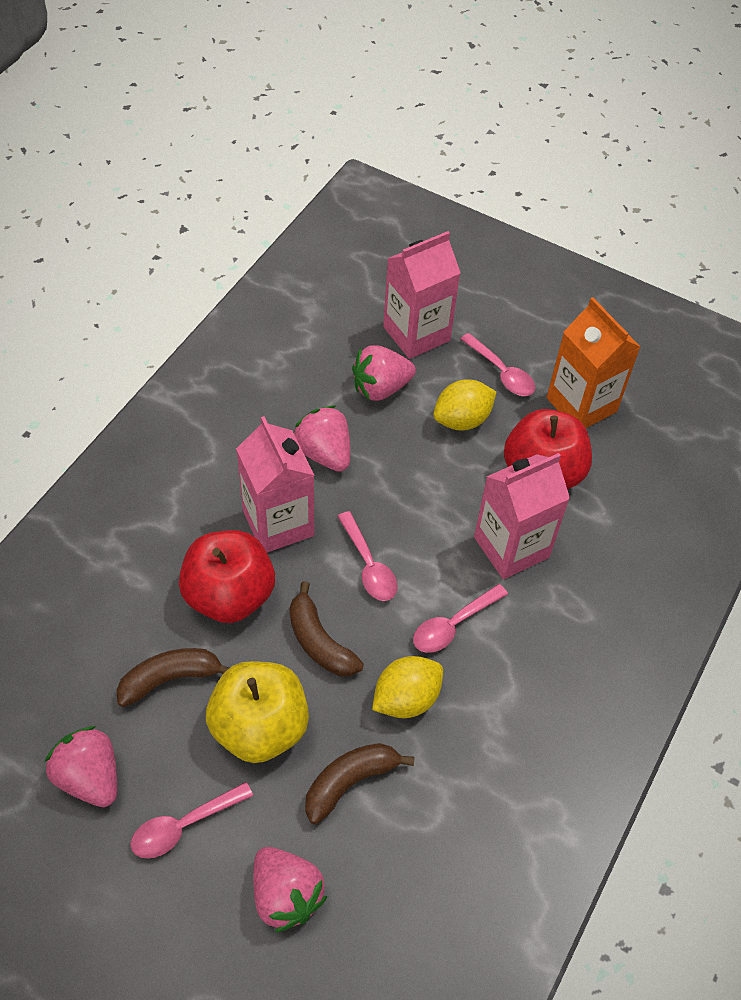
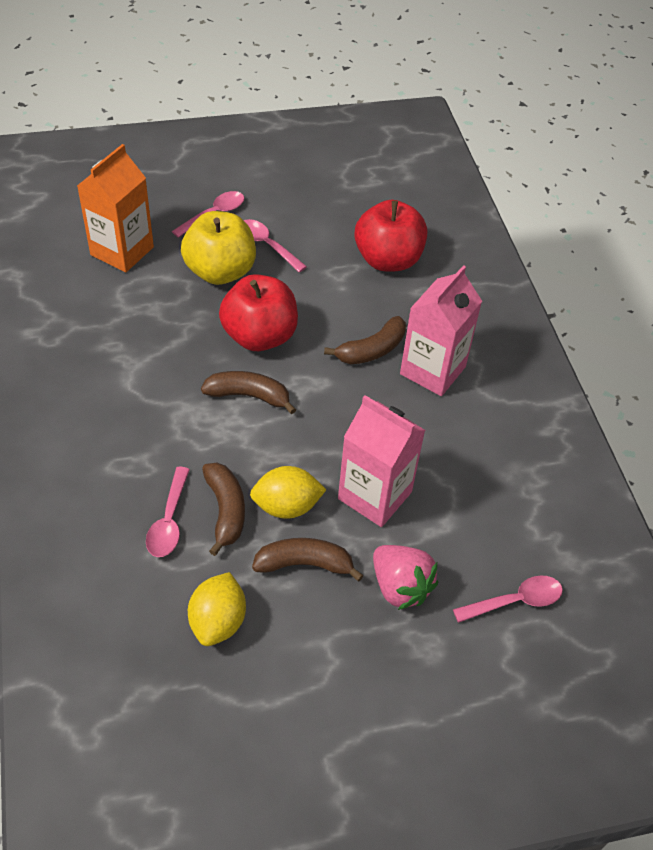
brown banana: [116,648,229,707] [290,581,364,676] [305,743,415,824] = 3 -> [201,371,296,414] [202,463,245,556] [252,538,364,581] [324,316,406,364] = 4
pink carton: [236,416,314,553] [383,231,461,359] [474,453,570,579] = 3 -> [338,395,425,527] [400,265,482,396] = 2
pink strawberry: [45,726,117,807] [253,847,327,933] [294,406,350,472] [352,345,416,401] = 4 -> [373,545,438,610] = 1

